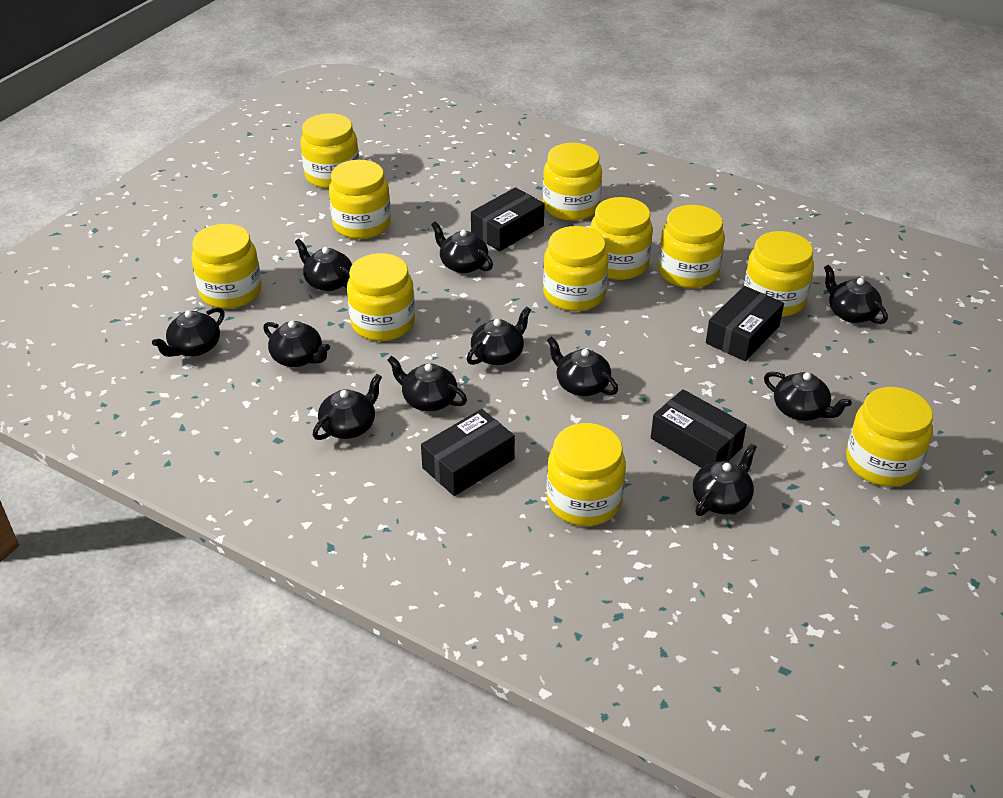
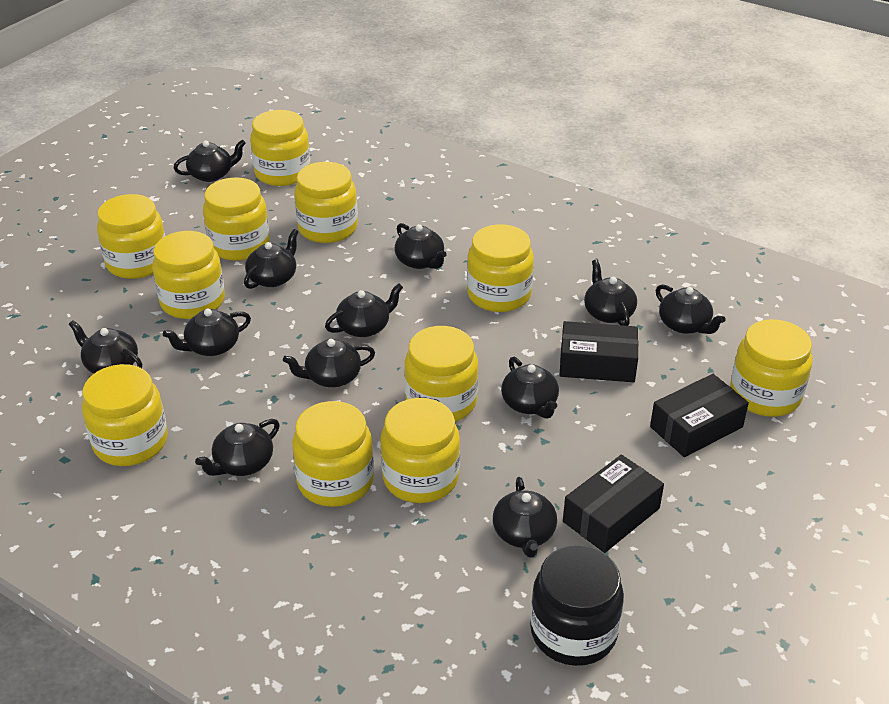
black box: [421,409,515,496] [471,187,545,251] [651,389,747,468] [706,286,784,361] = 4 -> [559,321,639,382] [563,454,664,553] [650,374,749,457] = 3
black jar: none = 0 -> [530,545,624,666] = 1
black teapot: [152,307,225,357] [263,321,330,367] [295,239,352,291] [313,374,382,440] [387,356,467,411] [431,222,493,273] [467,306,531,365] [547,336,618,396] [693,443,757,516] [764,372,852,421] [824,265,888,324] = 11 -> [69,320,142,374] [163,309,251,356] [174,140,246,182] [195,419,280,476] [244,229,298,289] [283,339,375,387] [325,284,403,337] [395,223,447,269] [493,477,557,557] [501,357,559,419] [584,260,637,326] [656,284,725,334] = 12

